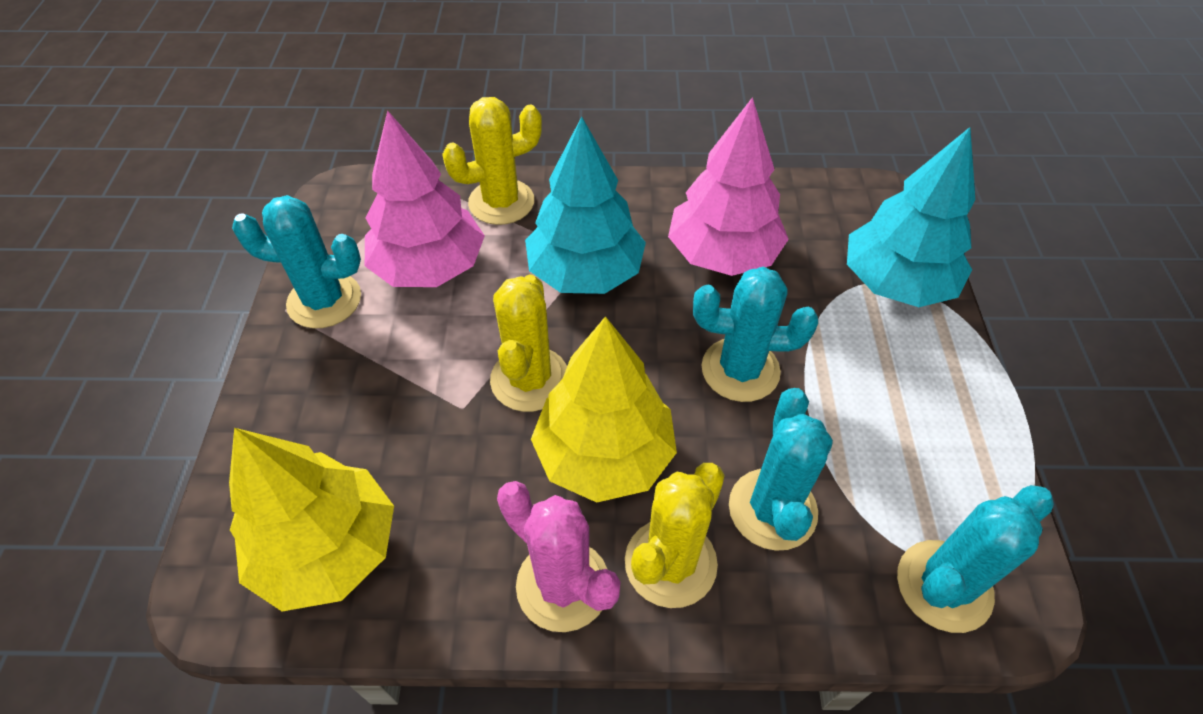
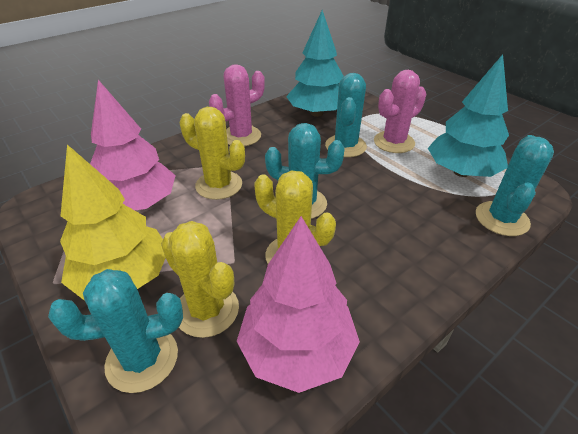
pink cactus: [497,481,620,632] = 1 -> [209,64,265,146] [374,70,426,153] = 2
yellow tree: [229,428,394,611] [531,316,677,503] = 2 -> [60,145,166,300] = 1

